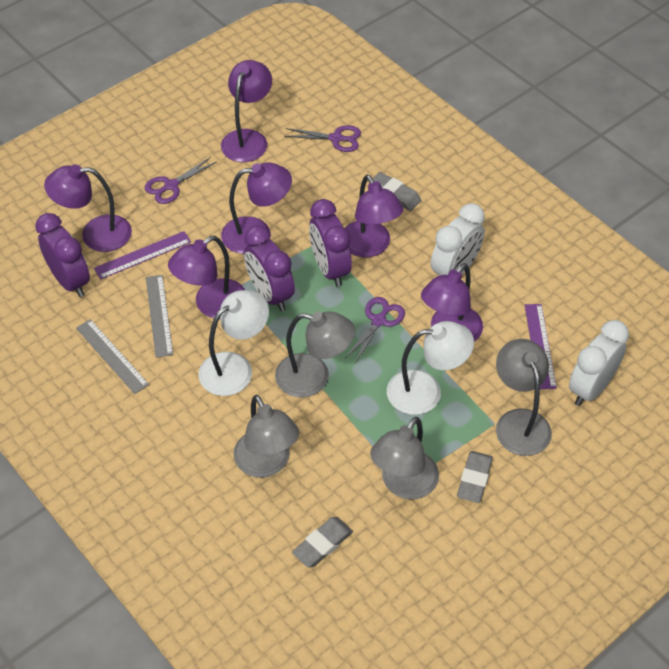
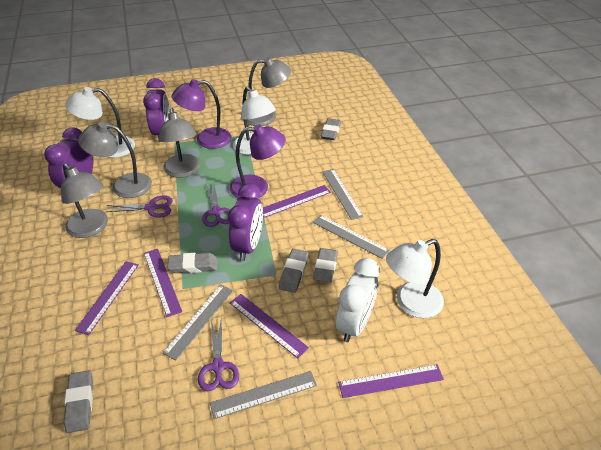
grey eraser: [292,517,353,567] [372,172,421,211] [457,451,493,503] = 3 -> [64,370,93,433] [167,253,218,273] [279,249,309,293] [313,248,338,282] [321,118,341,140] = 5
grey ruler: [76,319,149,394] [146,275,173,358] = 2 -> [163,285,233,360] [210,371,317,419] [313,215,390,259] [322,169,364,220] = 4
purple lamp: [44,165,132,252] [168,236,245,319] [221,60,272,162] [221,162,292,254] [345,174,403,257] [421,263,483,342] = 6 -> [172,79,231,149] [230,124,286,198] = 2
purple ruler: [94,231,191,280] [525,304,557,389] = 2 -> [75,261,139,335] [144,249,182,317] [230,294,309,359] [263,185,331,218] [338,364,444,398] = 5
white clock: [431,203,485,275] [569,320,629,406] = 2 -> [336,258,380,342] = 1
white lamp: [199,290,269,396] [387,321,474,415] = 2 -> [65,87,135,158] [233,87,276,155] [386,239,444,318] = 3

